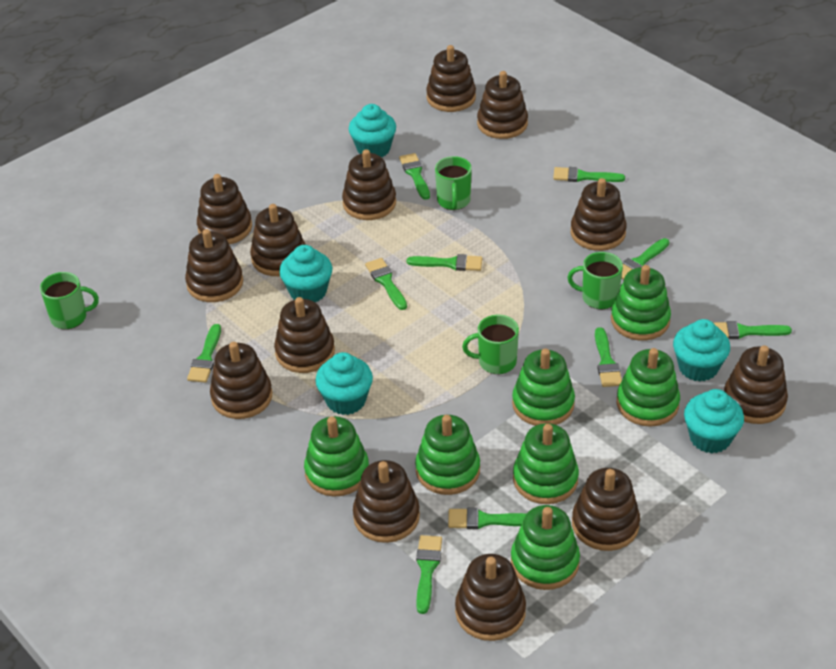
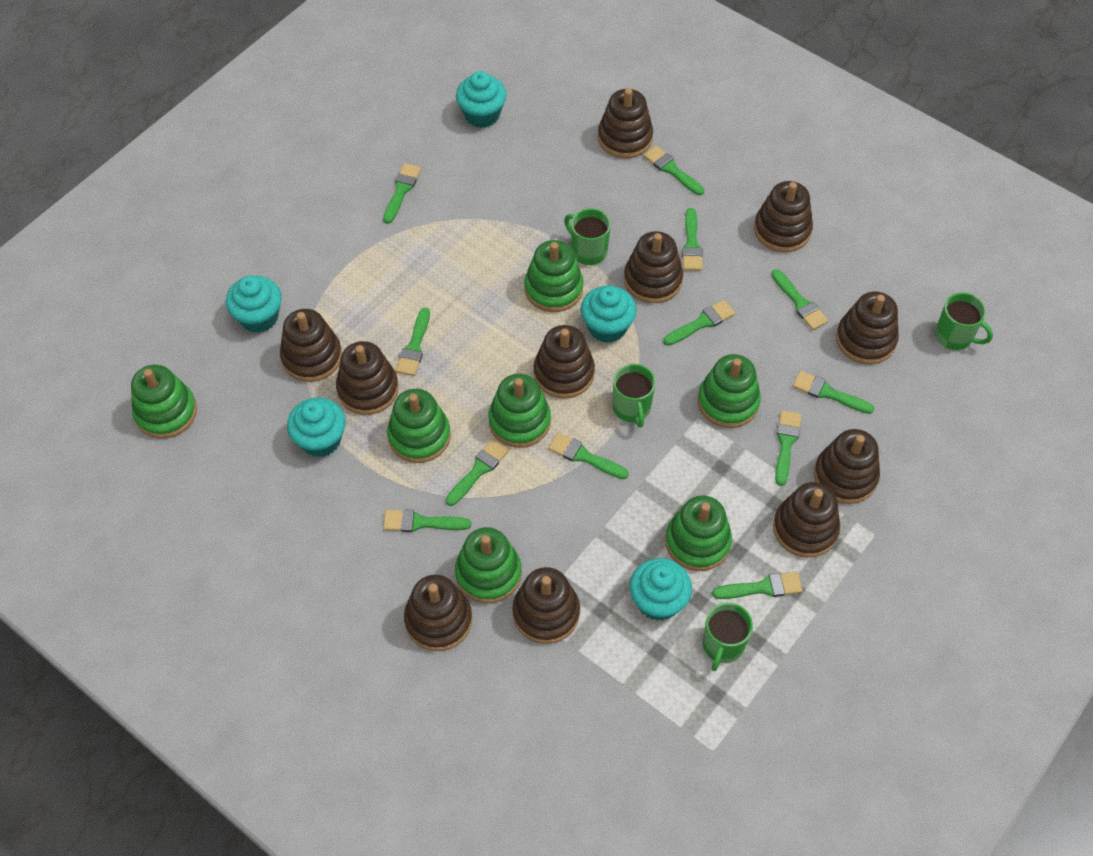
brown stacking toy: [185,229,243,302] [197,174,252,245] [210,342,272,419] [250,204,306,276] [274,297,335,373] [342,149,396,220] [353,460,420,543] [426,45,476,112] [455,554,526,641] [477,71,528,139] [571,178,627,251] [572,468,640,551] [724,345,788,424] = 13 -> [280,309,342,382] [336,341,399,415] [404,575,472,651] [512,567,580,644] [534,325,595,399] [598,88,653,158] [624,231,683,303] [754,181,813,252] [773,482,840,558] [814,429,880,504] [836,292,899,365] = 11
green brush: [187,324,221,383] [365,258,407,310] [399,153,430,200] [407,254,482,271] [416,535,442,614] [448,508,526,529] [553,167,625,182] [595,327,622,387] [621,238,669,280] [713,321,792,339] = 10 -> [383,163,421,224] [383,509,471,532] [396,308,430,376] [446,439,509,506] [548,432,629,479] [643,146,704,195] [663,300,735,346] [682,208,703,271] [712,572,802,599] [771,269,828,330] [775,410,802,486] [793,371,874,414] = 12

